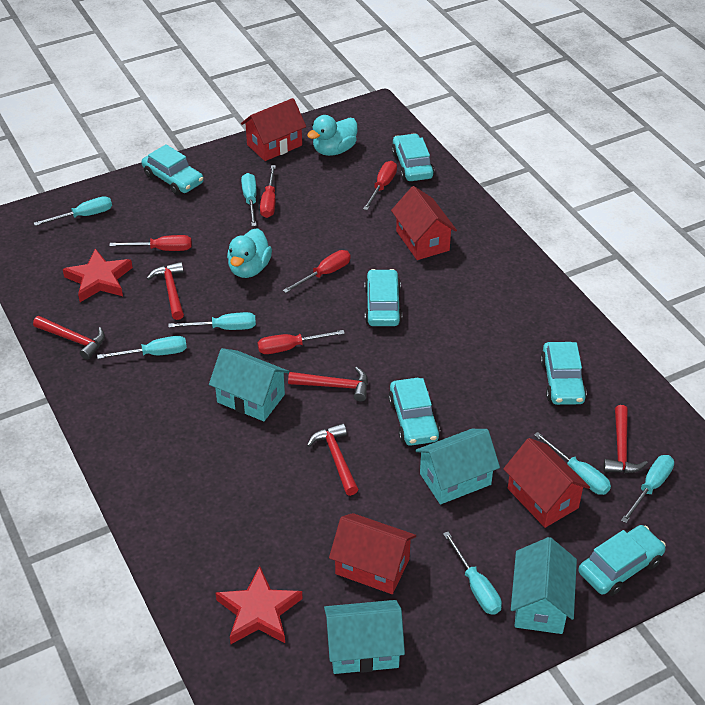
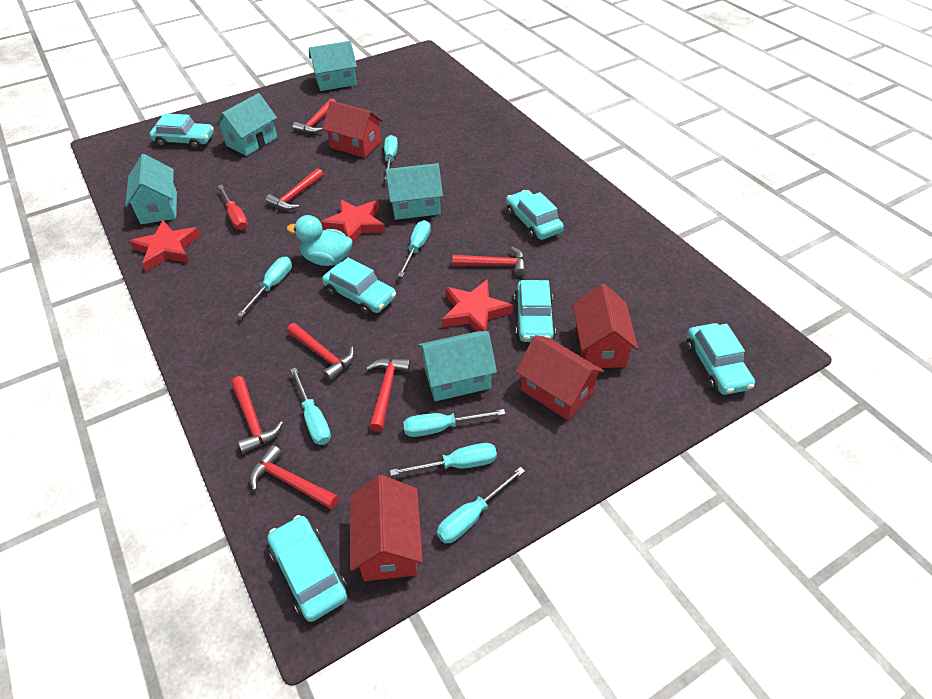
red hammer: [33,316,105,360] [147,262,184,320] [288,367,368,401] [307,423,359,496] [603,405,648,473] = 5 -> [231,376,283,454] [250,445,339,510] [265,168,323,210] [287,323,355,381] [292,98,336,134] [366,358,411,432] [452,247,526,276] = 7
red screwdriver: [109,235,192,251] [258,330,345,354] [260,165,276,218] [283,250,351,293] [363,161,397,210] = 5 -> [218,185,248,230] = 1
red star: [63,249,133,302] [216,566,303,644] = 2 -> [129,220,200,272] [321,199,385,243] [442,279,513,331] = 3
turquoise duck: [227,228,272,278] [307,115,358,156] = 2 -> [287,215,352,266] = 1
turquoise house: [209,348,289,421] [324,600,405,674] [415,429,500,504] [511,537,577,634] = 4 -> [125,154,177,224] [215,93,277,156] [309,41,357,91] [386,163,443,220] [418,331,497,401] = 5

